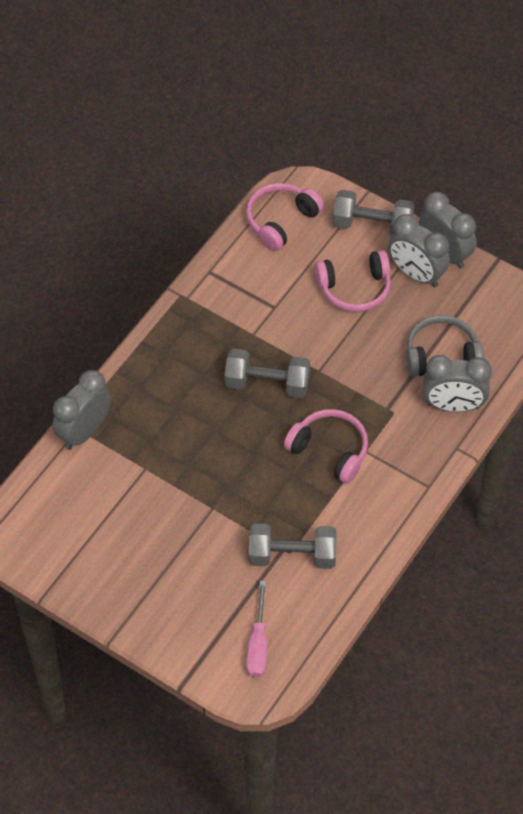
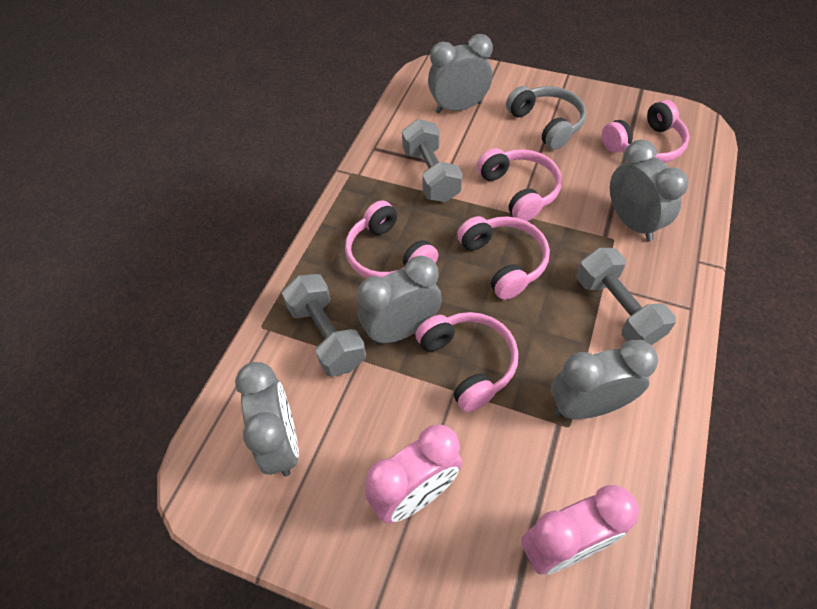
grey clock: [53,370,111,450] [388,214,450,287] [419,192,477,269] [423,355,492,412] = 4 -> [235,362,299,477] [357,256,442,345] [428,34,493,113] [551,340,658,419] [610,139,689,241] = 5
pink clock: none = 0 -> [365,424,462,524] [521,485,639,574] = 2
pink headphones: [246,183,324,251] [284,409,368,484] [315,250,391,312] = 3 -> [345,200,438,278] [415,312,518,412] [457,216,550,300] [477,148,562,221] [602,100,689,163] = 5
pink screwdriver: [246,581,267,678] = 1 -> none = 0

